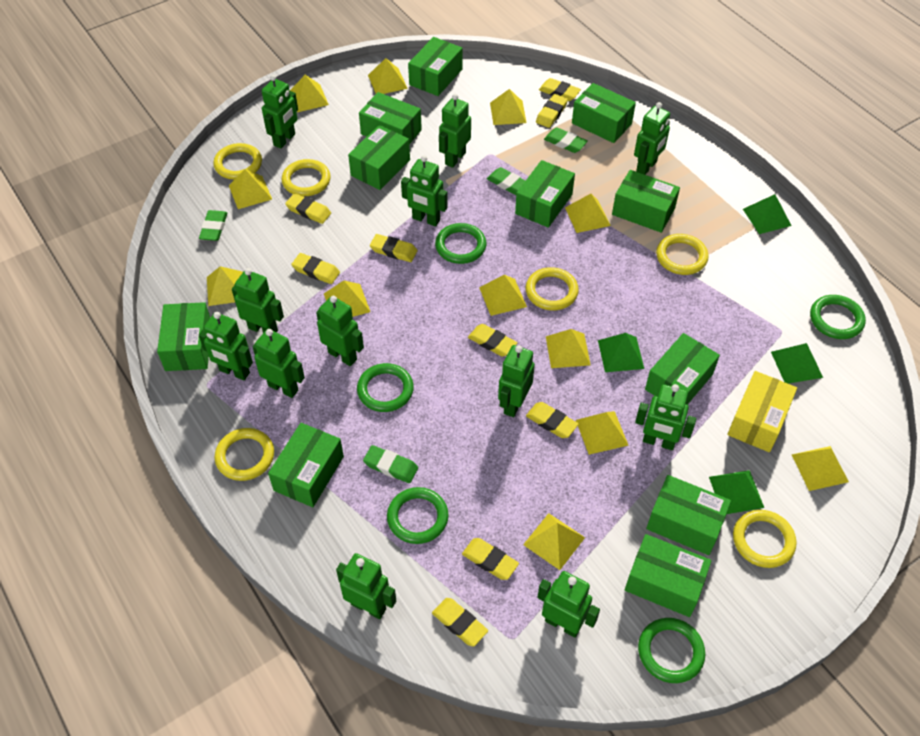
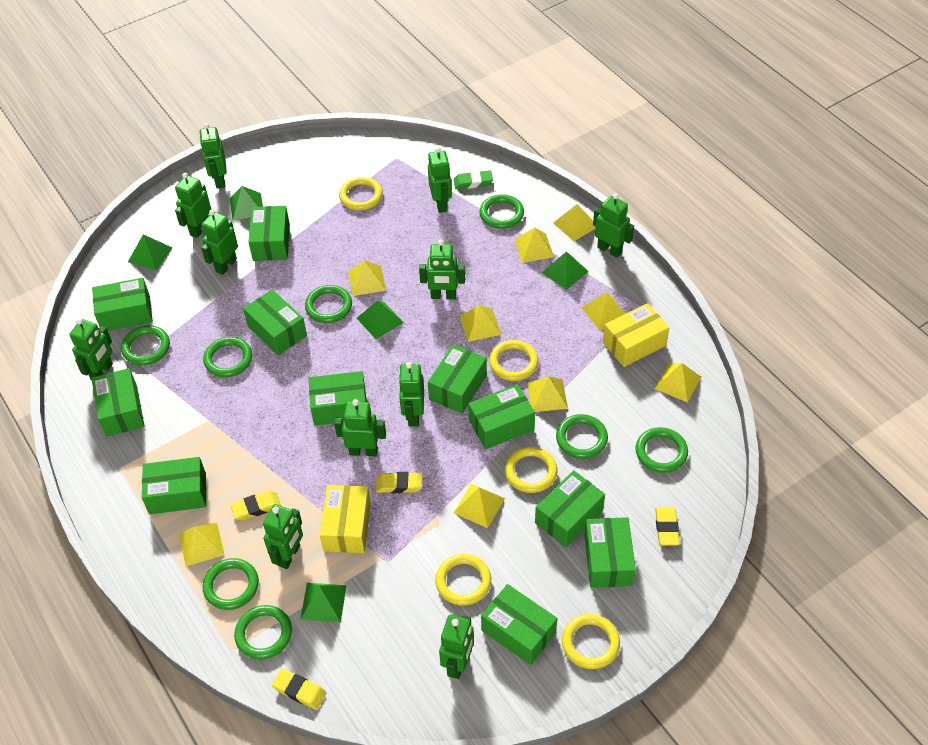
green eraser: [199,210,227,241] [363,445,418,483] [487,167,525,195] [544,127,588,153] = 4 -> [454,170,493,189] = 1
green pyramid: [598,333,644,372] [709,470,764,514] [743,194,792,234] [771,343,823,383] = 4 -> [128,234,172,270] [230,186,263,220] [300,583,347,622] [357,300,404,339] [542,251,589,290] = 5
green ring: [357,363,414,412] [387,487,449,544] [435,223,486,264] [638,618,705,683] [810,295,866,339] = 5 -> [121,325,170,365] [203,337,252,377] [203,558,259,610] [234,605,292,659] [305,285,352,323] [479,194,524,229] [556,414,608,459] [635,427,688,473] = 8
green robot: [199,312,253,380] [232,268,284,333] [253,329,305,398] [262,75,298,149] [316,296,364,366] [336,553,396,619] [401,155,448,227] [439,94,471,168] [498,345,535,417] [537,571,600,638] [634,102,670,175] [635,384,696,450] = 12 -> [69,318,113,381] [175,173,211,238] [199,123,227,189] [201,210,238,275] [263,504,303,569] [334,399,386,456] [398,362,424,427] [419,240,465,299] [428,147,452,213] [439,615,474,679] [593,193,634,258] = 11
yellow box: [727,371,797,452] = 1 -> [320,485,371,553] [603,303,670,367] = 2
yellow eraser: [285,193,331,224] [291,253,340,284] [370,234,418,262] [432,598,488,647] [462,538,519,580] [468,324,517,357] [526,402,579,438] [536,94,568,128] [539,78,581,101] = 9 -> [230,491,281,521] [272,669,327,710] [376,472,422,493] [655,507,680,545] = 4
yellow pyramid: [207,266,243,306] [229,169,272,209] [290,75,329,112] [324,281,370,317] [368,58,408,94] [479,275,527,316] [490,89,527,125] [523,513,585,570] [546,329,591,368] [565,194,611,233] [576,411,629,455] [792,446,849,491] = 12 -> [179,523,225,566] [348,260,386,296] [454,484,505,528] [460,305,501,342] [514,228,554,263] [527,376,568,412] [553,204,596,241] [581,292,626,330] [654,363,701,403] = 9
yellow ring: [213,143,262,180] [215,428,274,481] [282,159,331,196] [526,267,579,311] [656,234,708,275] [733,510,796,568] = 6 -> [339,177,383,210] [435,554,491,606] [489,340,538,381] [505,447,557,493] [562,614,620,669] = 5

